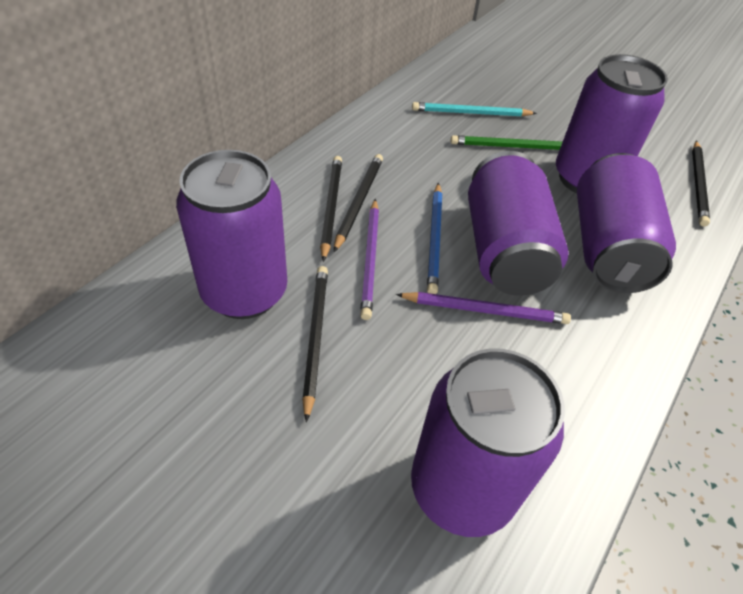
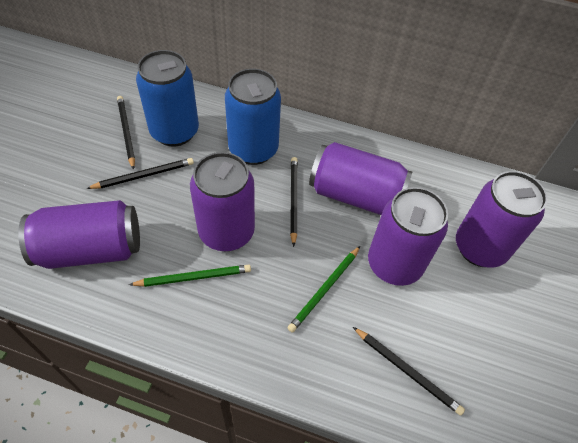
blue can: none = 0 -> [136,50,199,147] [225,69,281,165] = 2
blue pencil: [427,183,442,294] = 1 -> none = 0
green pencil: [451,135,562,150] = 1 -> [129,265,251,287] [287,246,360,333] = 2
purple pencil: [360,199,379,320] [396,292,571,324] = 2 -> none = 0
turquoise pencil: [412,102,537,117] = 1 -> none = 0

